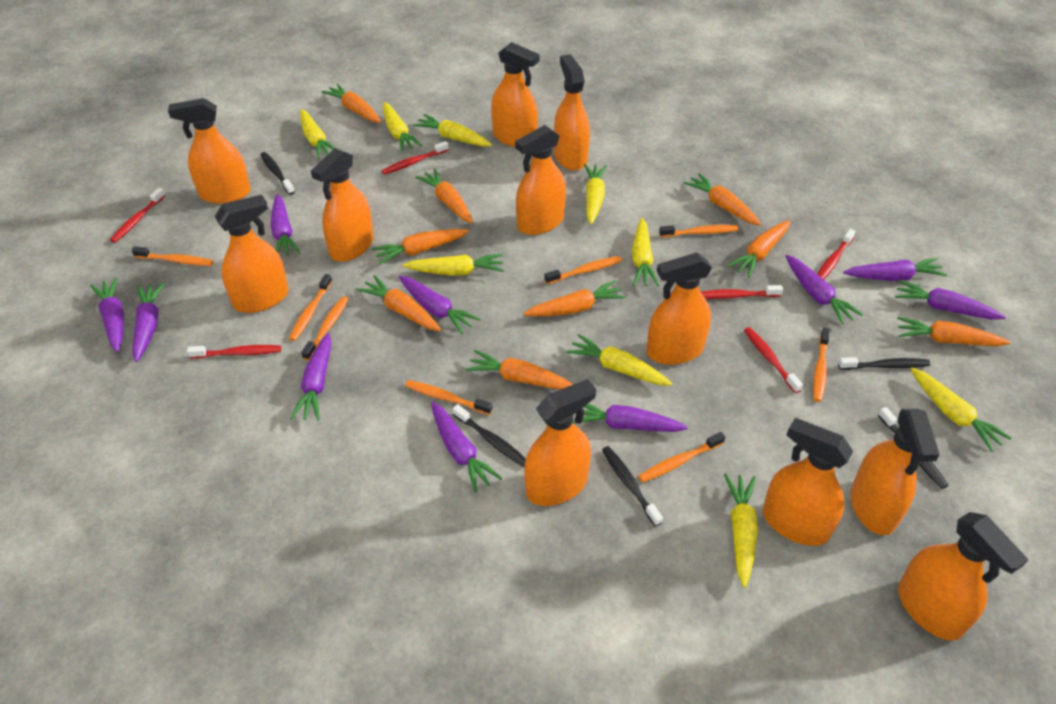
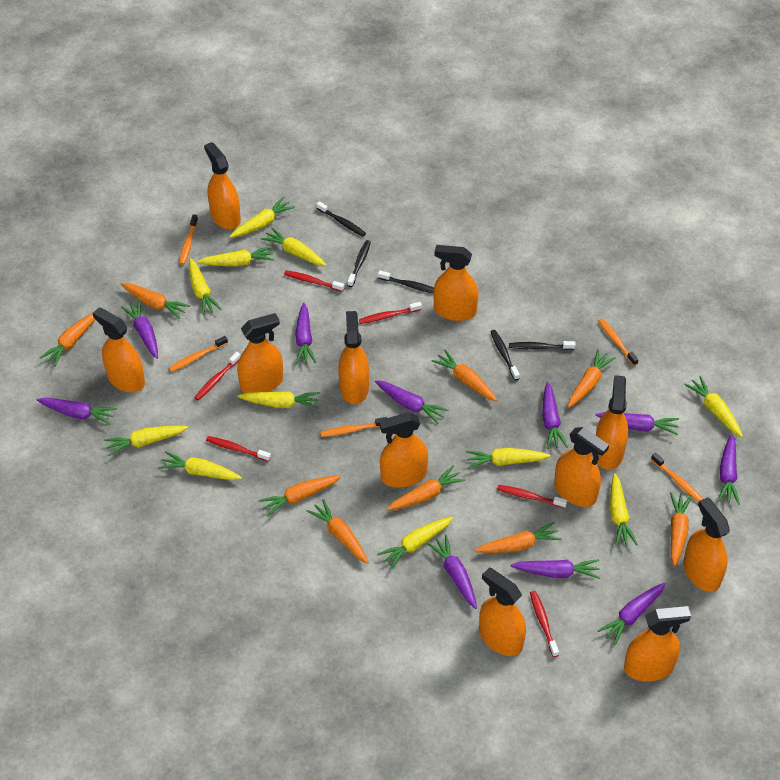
orange toothbrush: [132,246,214,266] [289,274,332,341] [301,296,349,361] [405,380,493,415] [545,256,622,284] [638,432,725,482] [659,225,738,237] [813,328,830,402] = 8 -> [169,336,228,372] [179,215,198,265] [320,417,387,437] [598,318,638,366] [651,453,703,502] = 5
yellow carrot: [300,109,335,159] [383,102,423,152] [403,254,504,276] [413,114,492,147] [566,334,673,386] [584,164,607,225] [632,218,659,286] [724,474,758,588] [910,367,1012,452] = 9 -> [104,425,188,456] [158,451,242,480] [189,258,222,315] [197,246,274,266] [230,197,295,238] [237,391,320,409] [261,228,327,266] [377,517,453,570] [466,448,551,469] [610,473,638,547] [684,376,743,438] = 11

